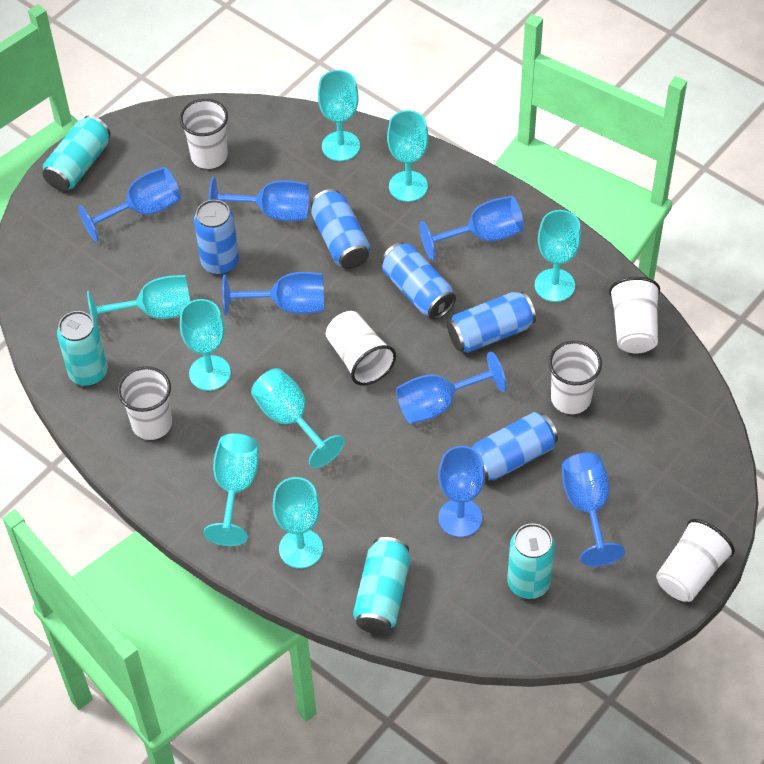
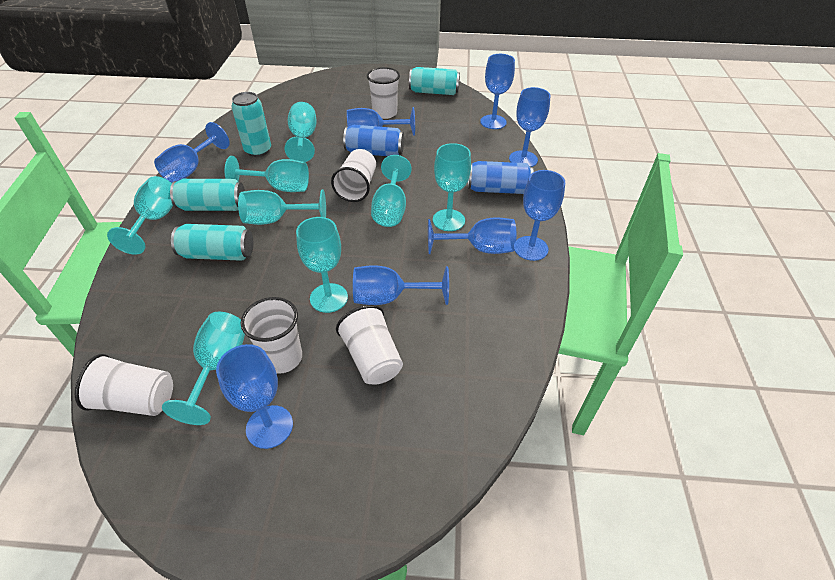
blue can: [194,200,239,275] [311,189,370,269] [381,242,456,319] [447,292,536,353] [472,412,558,482] = 5 -> [343,125,404,156] [468,161,533,194] = 2
blue goblet: [78,167,181,242] [209,177,309,221] [222,272,324,316] [396,352,507,424] [420,196,524,260] [438,446,485,537] [562,453,625,567] = 7 -> [154,122,230,183] [216,344,293,449] [347,107,415,136] [353,265,449,305] [428,218,517,254] [480,54,515,129] [509,87,550,167] [514,170,565,261] = 8
white cup: [118,366,172,440] [180,99,228,169] [326,311,396,385] [549,341,602,414] [609,277,660,353] [656,519,735,602] = 6 -> [75,354,173,416] [241,297,302,374] [331,149,376,202] [336,305,403,385] [367,67,400,119] = 5

